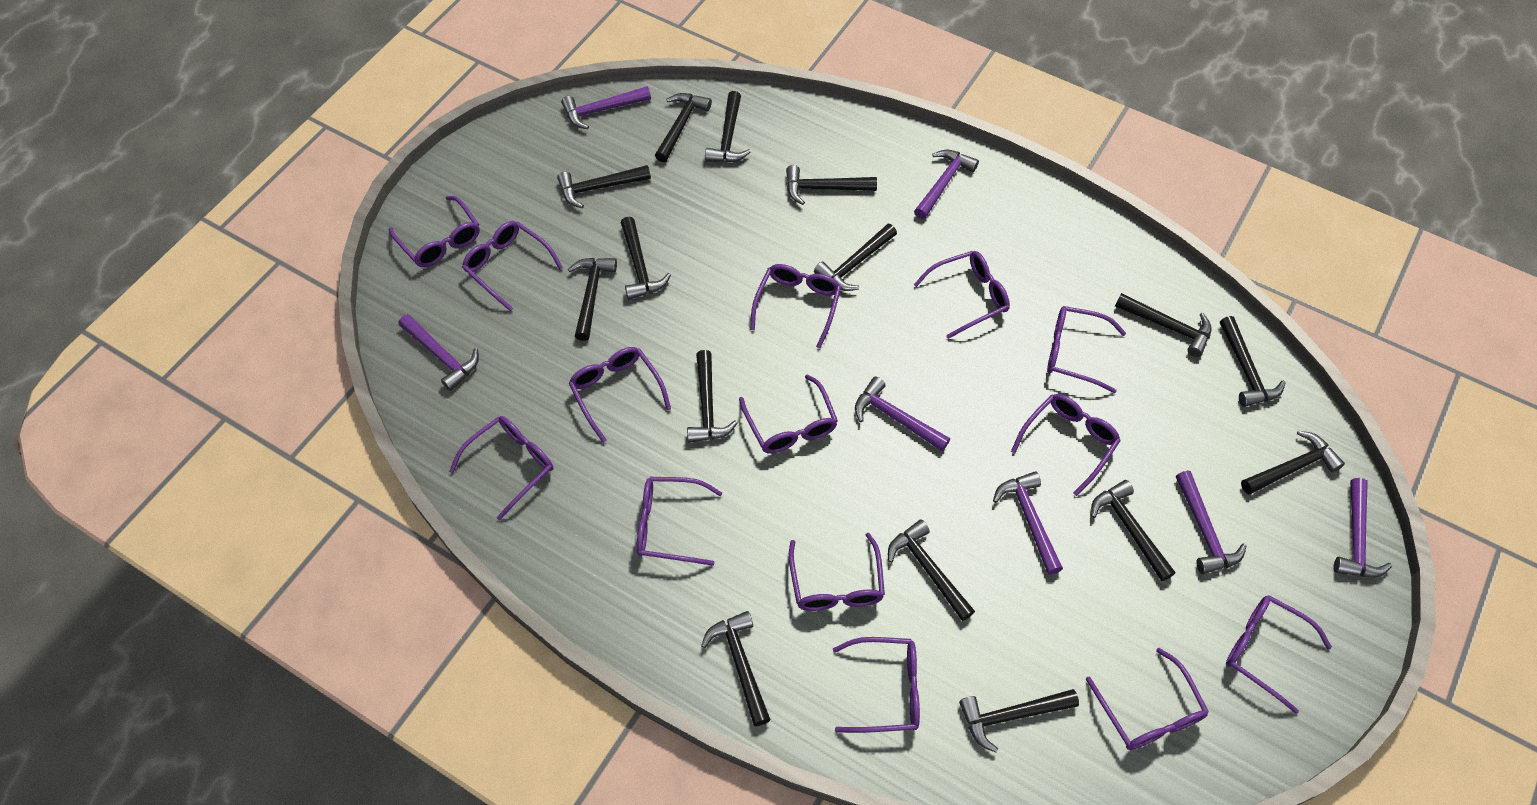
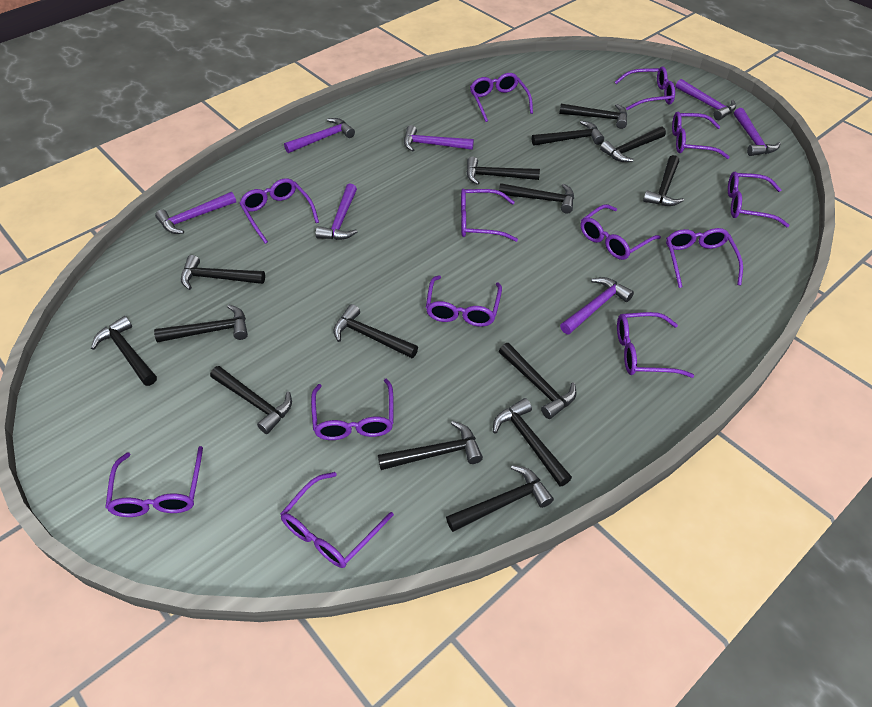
purple glasses: [389,196,480,267] [449,416,553,520] [462,221,563,311] [569,347,671,443] [637,477,722,566] [739,374,838,454] [750,264,841,348] [789,533,885,611] [833,637,920,733] [914,251,1010,339] [1011,394,1121,496] [1047,306,1126,393] [1086,648,1209,750] [1226,595,1332,714] = 14 -> [105,446,203,517] [239,178,319,244] [280,472,394,568] [311,378,394,440] [426,275,502,327] [461,189,518,242] [470,73,533,122] [580,204,661,260] [615,66,675,110] [617,312,694,378] [666,228,743,288] [672,112,729,159] [728,172,790,227] = 13

